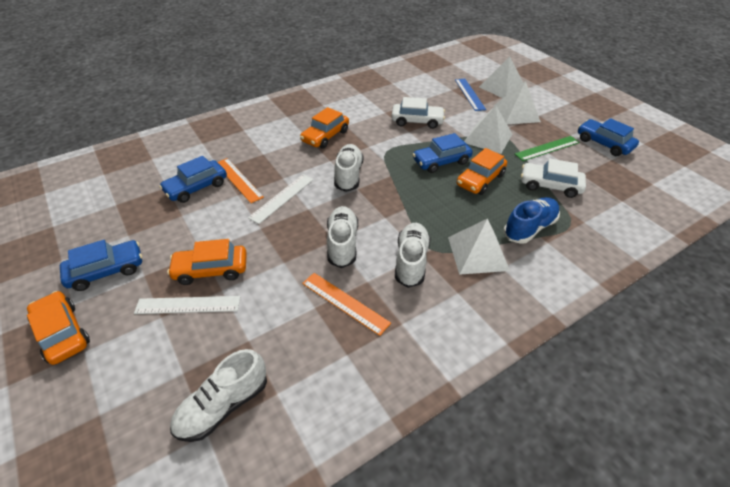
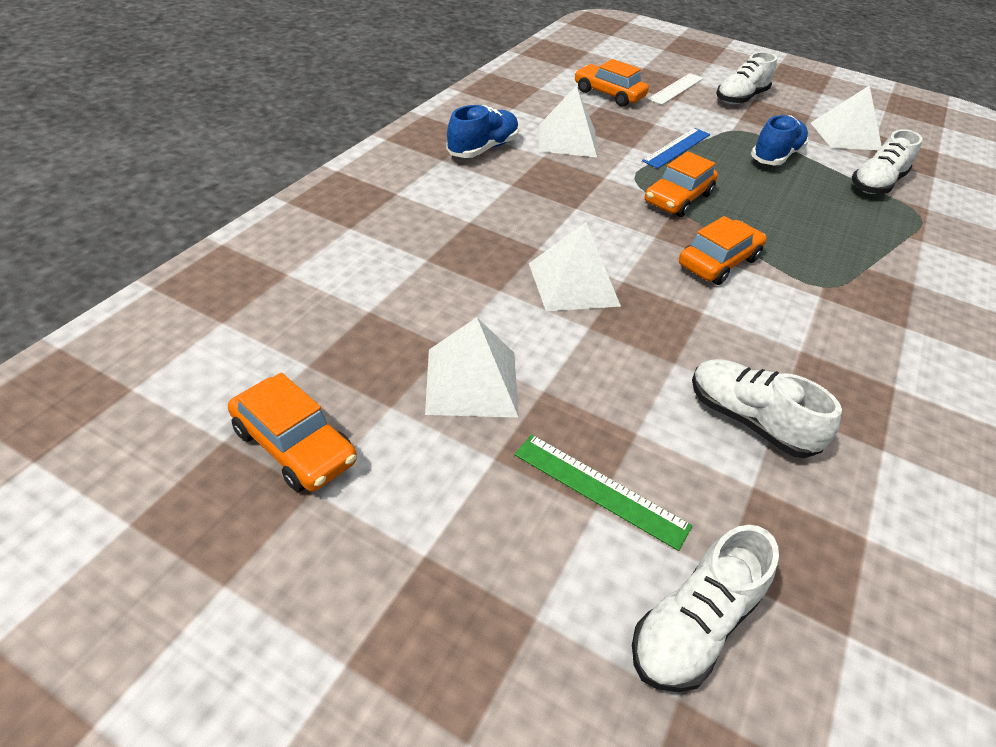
blue car: [60,240,142,291] [159,156,227,203] [412,133,473,173] [578,118,639,156] = 4 -> none = 0
blue shoe: [504,197,560,244] = 1 -> [446,105,519,158] [751,115,809,166] = 2
orange ruler: [218,158,264,203] [302,273,391,336] = 2 -> none = 0
white car: [391,97,445,129] [521,158,586,198] = 2 -> none = 0
white ruler: [134,296,240,314] [248,174,314,224] = 2 -> [648,73,704,105] = 1

